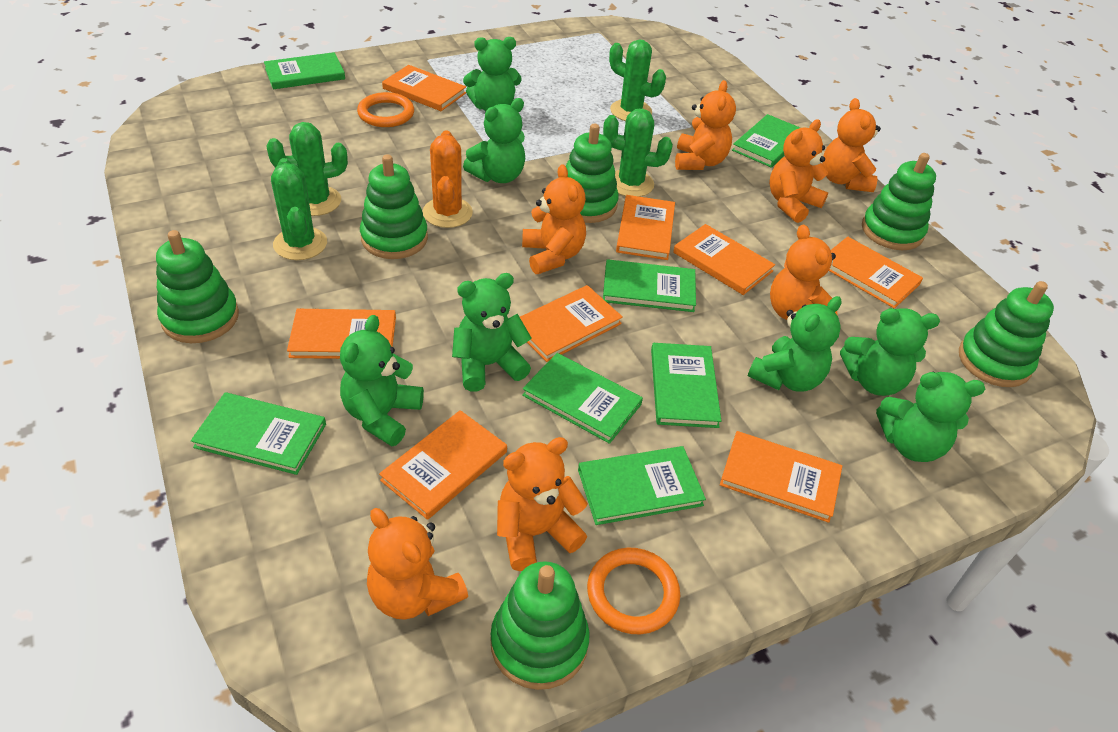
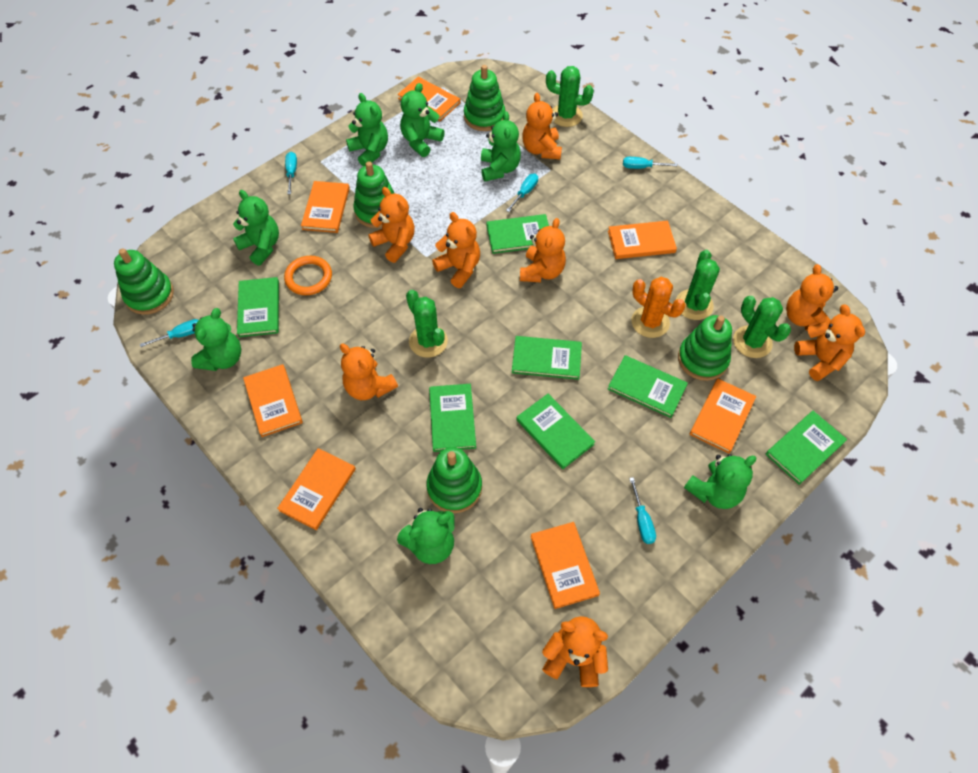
green stacking toy: [156,230,239,343] [360,154,428,259] [491,561,590,690] [566,124,619,223] [862,153,936,250] [959,281,1054,387] = 6 -> [114,248,174,315] [353,161,395,228] [427,447,482,513] [464,65,505,131] [678,315,732,381] = 5
orange book: [287,309,396,359] [379,410,507,520] [382,65,466,111] [520,285,623,362] [616,195,675,260] [673,224,775,295] [720,431,842,523] [829,237,923,309] = 8 -> [243,364,303,437] [277,448,356,530] [301,181,350,233] [398,77,460,121] [530,522,600,609] [608,221,677,259] [690,379,756,454] = 7
orange ring: [357,92,414,127] [587,548,680,634] = 2 -> [284,256,332,295] = 1
orange teddy bear: [367,508,468,620] [497,437,588,571] [522,164,586,274] [675,80,736,170] [769,119,828,223] [770,224,837,320] [822,98,881,192] = 7 -> [340,344,398,400] [368,187,415,263] [432,212,480,288] [520,218,566,282] [522,93,562,159] [542,616,608,687] [786,264,838,331] [794,304,865,381] = 8
turquoise screwdriver: none = 0 -> [140,319,199,347] [285,152,297,194] [506,174,538,212] [623,157,678,169] [629,477,656,544] = 5

